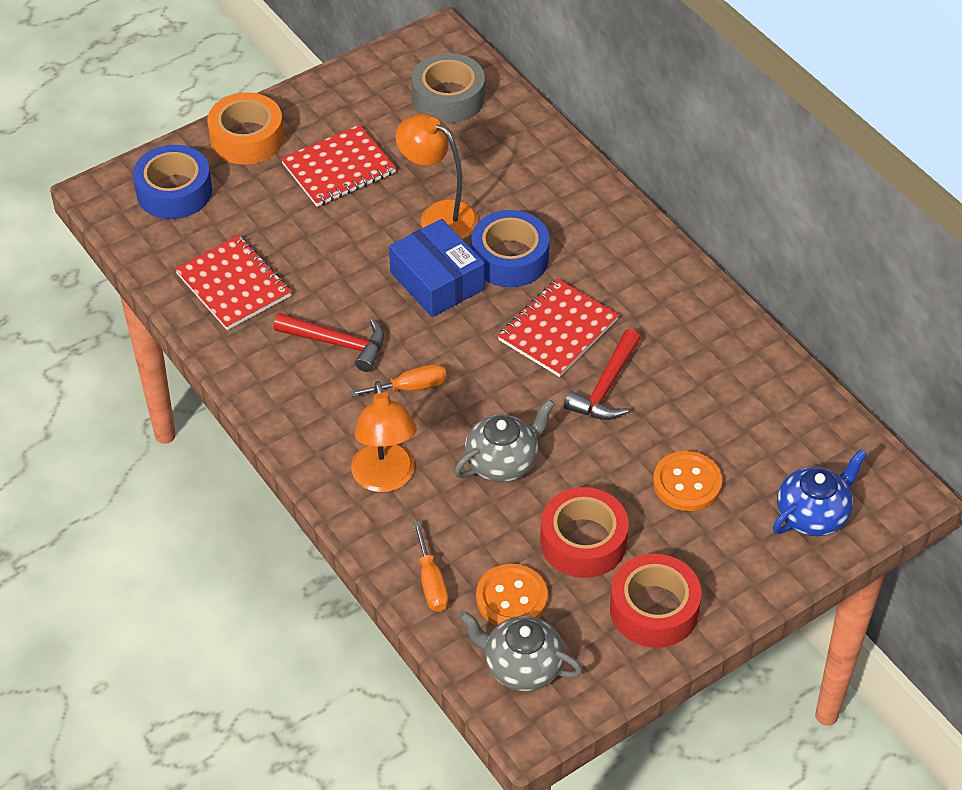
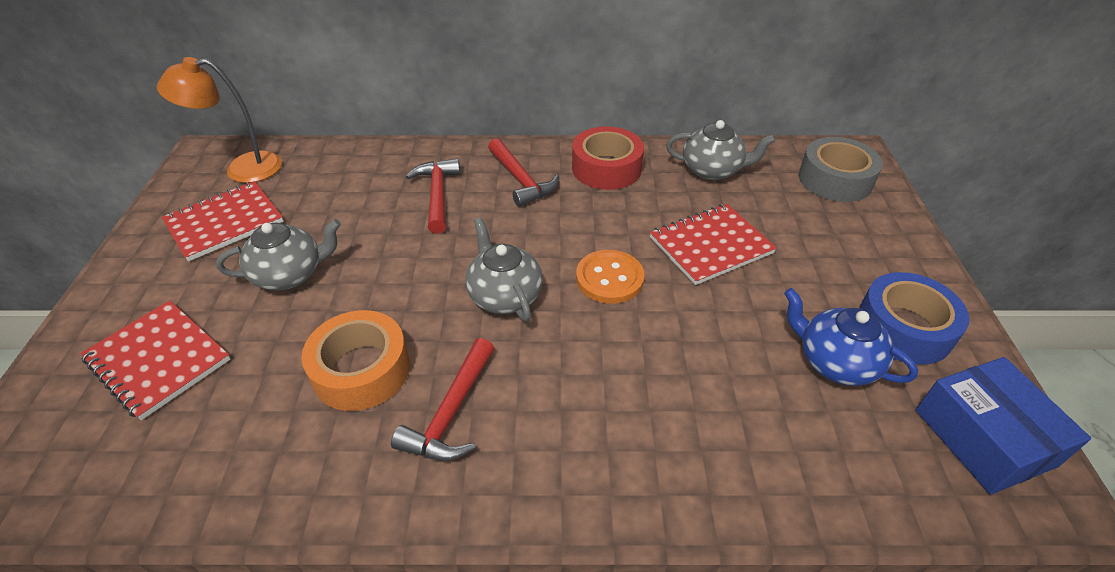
blue tape: [133,145,212,219] [471,210,550,287] = 2 -> [859,272,969,365] = 1
grey teapot: [454,399,555,482] [459,611,583,691] = 2 -> [216,219,341,290] [465,217,543,321] [666,120,776,180] = 3
orange button: [476,564,548,626] [653,451,722,511] = 2 -> [576,250,645,304] = 1
orange lamp: [351,381,417,492] [396,114,479,239] = 2 -> [157,57,282,183] = 1
orange screwdriver: [349,364,447,397] [413,521,449,612] = 2 -> none = 0
red hammer: [274,313,384,372] [564,329,641,420] = 2 -> [391,338,494,461] [406,158,460,234] [488,139,559,207] = 3
red tape: [540,487,629,578] [610,554,701,648] = 2 -> [572,126,644,190] = 1

